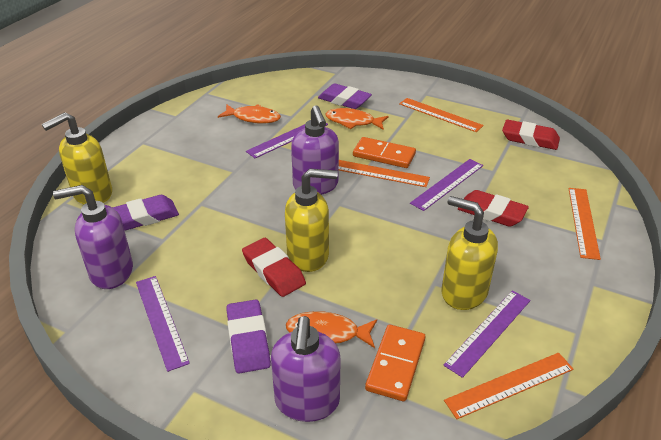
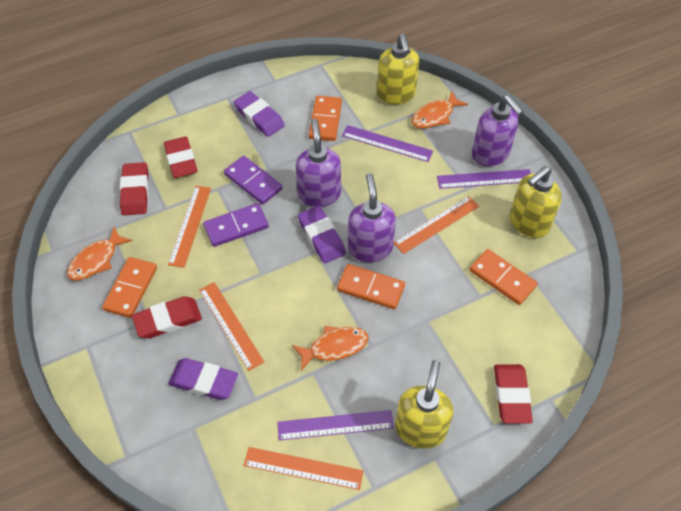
orange domino: [353,137,416,168] [365,324,425,401] = 2 -> [102,257,157,318] [309,96,342,141] [337,264,405,309] [469,249,538,305] = 4
purple domino: none = 0 -> [203,203,269,247] [224,156,282,205] = 2
purple ruler: [136,276,190,372] [246,123,328,158] [410,159,483,211] [443,290,530,378] = 4 -> [277,410,394,441] [342,125,433,162] [437,169,531,189] = 3
red eraser: [242,238,306,297] [458,190,529,227] [502,119,560,150] = 3 -> [120,162,149,215] [132,296,202,338] [164,137,198,178] [494,364,533,424] = 4

